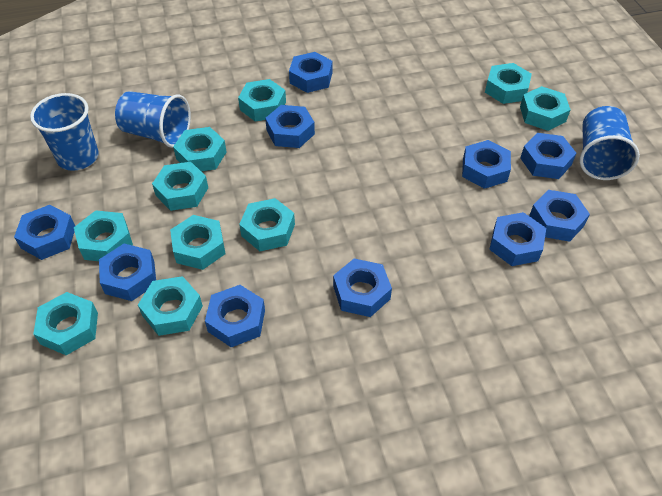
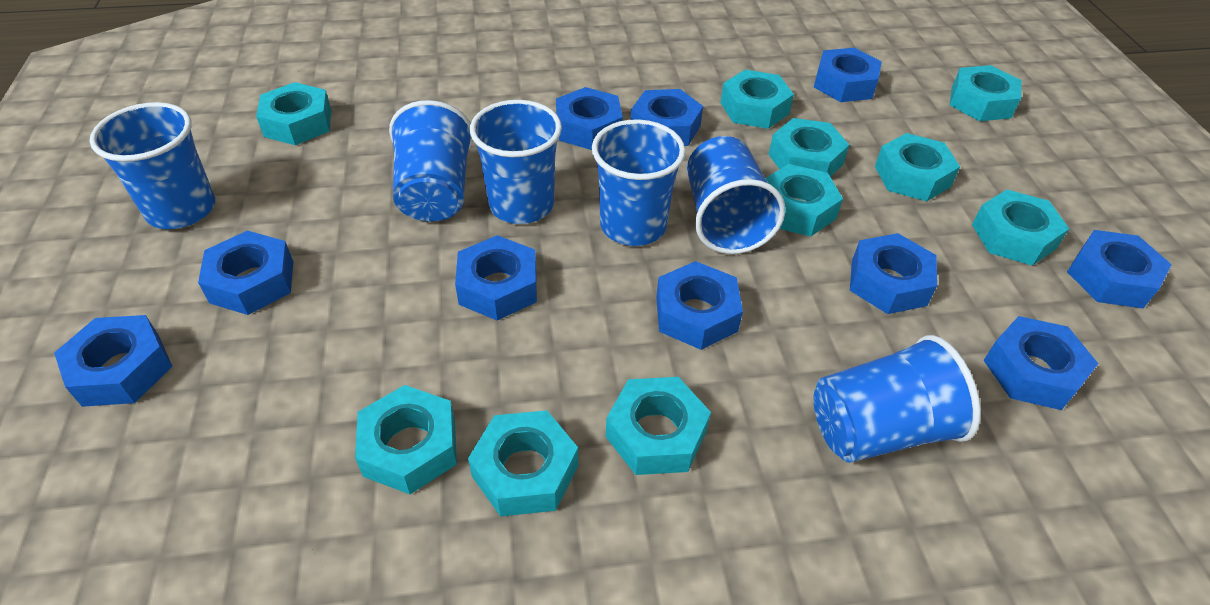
blue cup: [30,93,99,171] [115,91,191,148] [579,106,640,180] = 3 -> [90,102,215,229] [389,100,473,222] [470,100,562,224] [592,120,686,246] [687,136,785,254] [813,335,981,463] = 6

